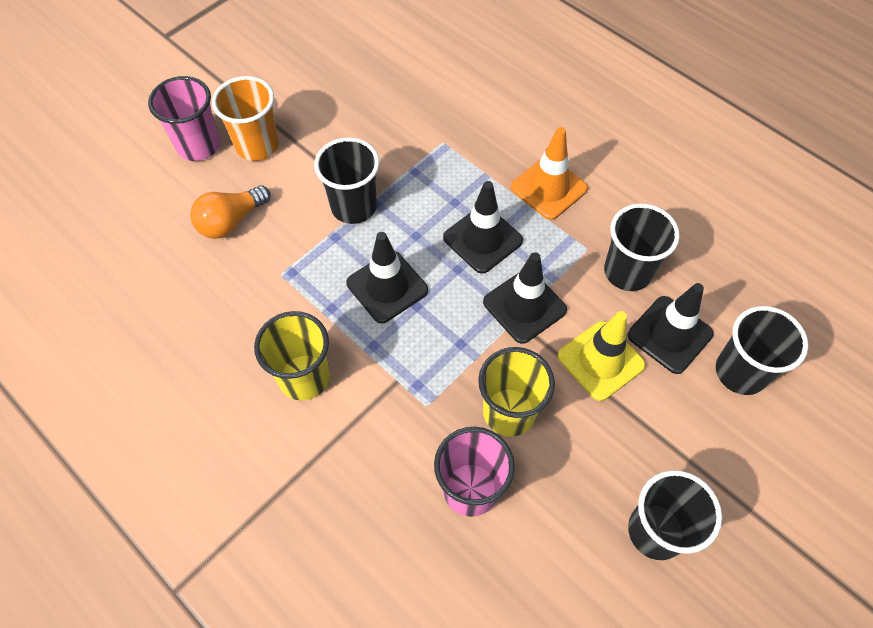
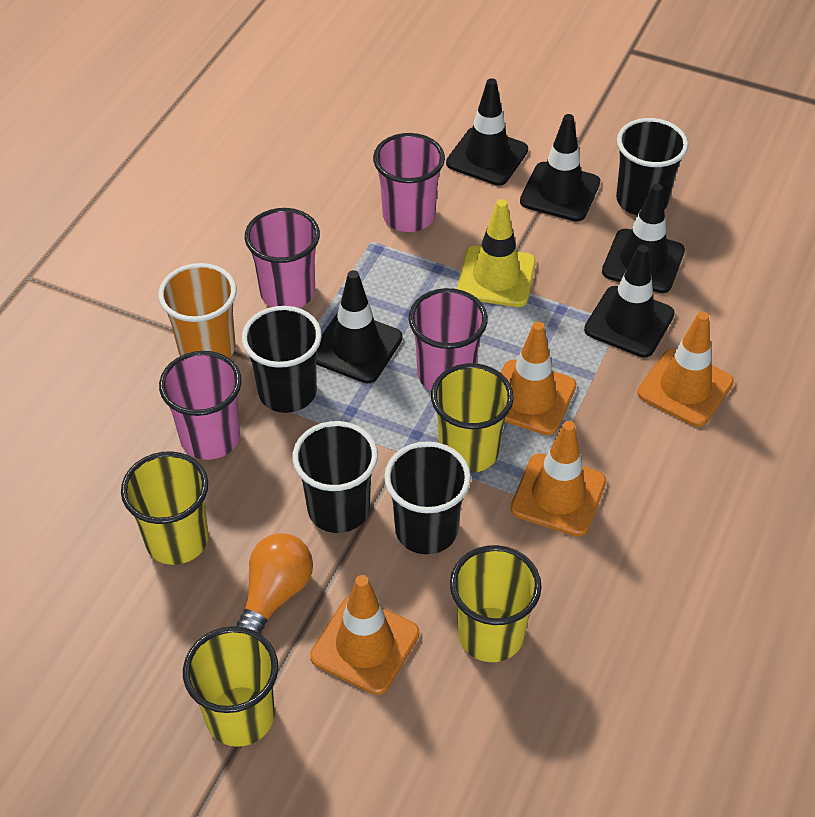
black traffic cone: [346,232,428,323] [443,181,523,274] [483,252,567,344] [627,283,714,374] = 4 -> [316,270,403,383] [446,78,528,186] [520,114,600,221] [584,245,675,358] [602,184,685,293] = 5
orange traffic cone: [511,127,588,220] = 1 -> [310,575,419,695] [500,321,576,435] [511,421,606,537] [637,311,734,427] = 4
pink cup: [148,76,220,161] [434,427,515,517] = 2 -> [159,351,242,460] [245,208,320,308] [373,133,445,232] [409,288,488,391] = 4
yellow cup: [254,311,330,401] [478,347,555,437] = 2 -> [121,451,208,565] [183,626,278,747] [431,363,514,473] [450,545,542,662] = 4

